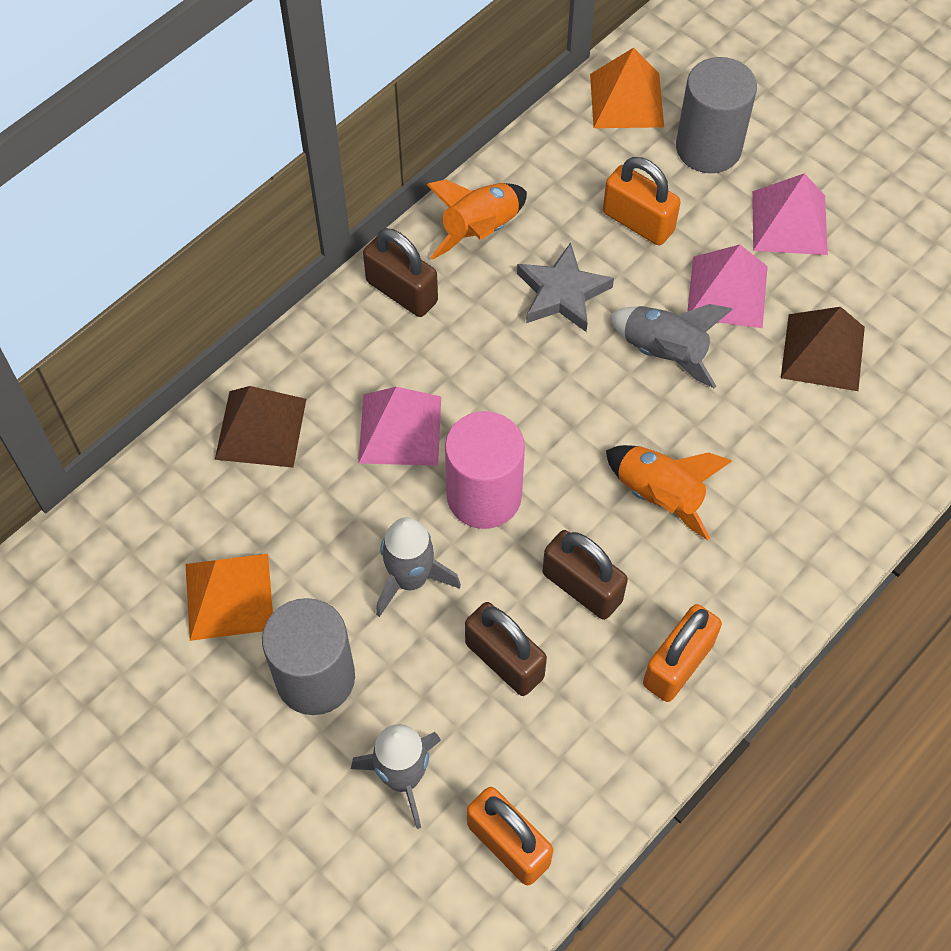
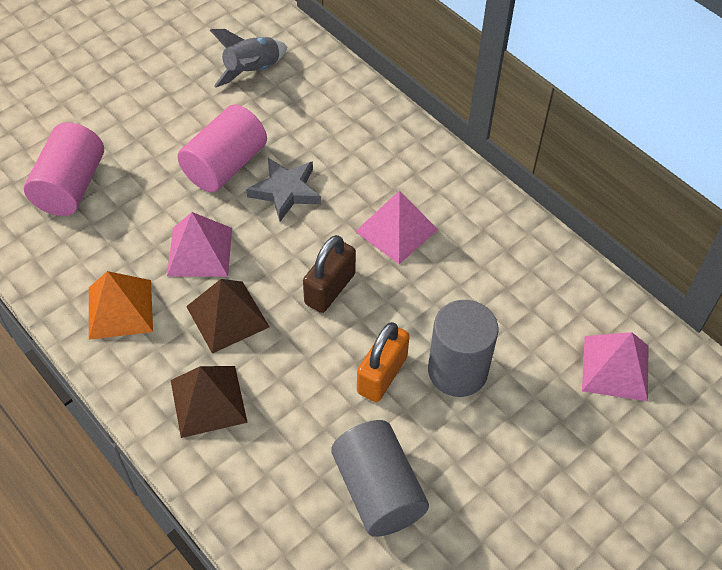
brown padlock: [363,228,438,317] [465,602,547,696] [543,530,628,620] = 3 -> [303,235,356,313] = 1
grey rocket: [351,724,441,829] [376,517,461,617] [610,304,733,388] = 3 -> [210,29,287,88] = 1
orange padlock: [467,787,553,885] [603,157,681,245] [643,604,722,702] = 3 -> [357,322,410,402] = 1
orange pyramid: [185,554,273,641] [590,48,664,128] = 2 -> [89,271,153,340] = 1
orange rocket: [426,179,527,260] [606,445,732,540] = 2 -> none = 0
pink cylinder: [445,411,525,529] = 1 -> [24,122,104,216] [177,104,267,192] = 2

